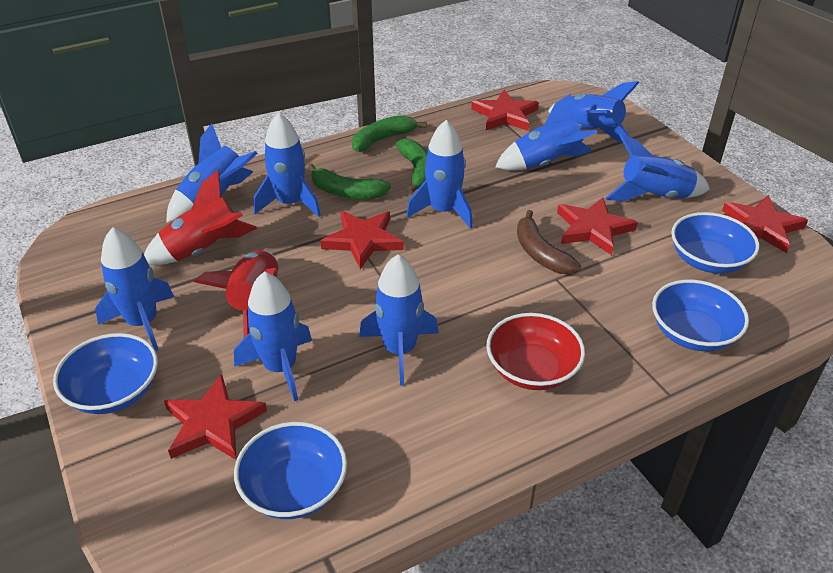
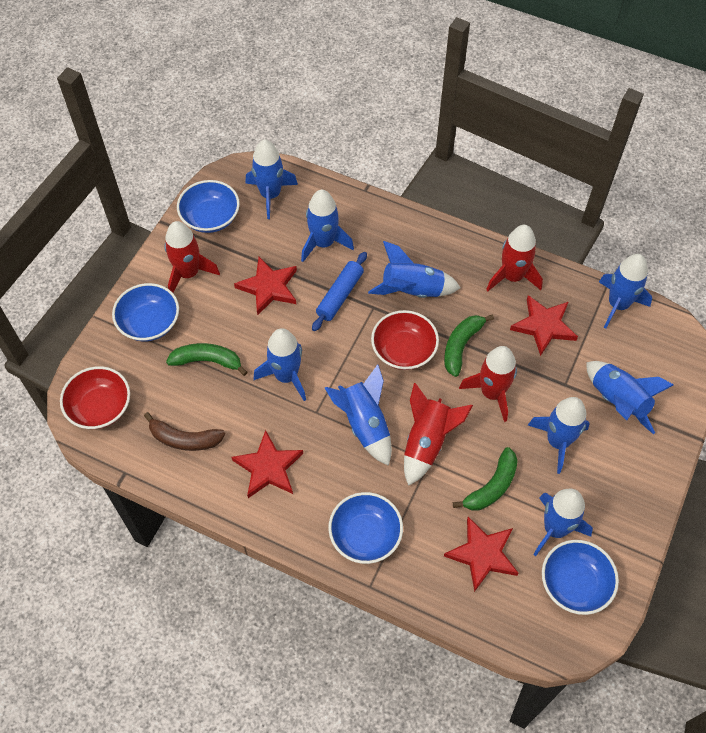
blue rolling pin: none = 0 -> [312,252,367,331] = 1
red bowl: [486,313,585,390] = 1 -> [60,366,130,429] [371,310,439,370] = 2
red rocket: [144,170,257,265] [194,250,278,338] = 2 -> [164,221,220,293] [404,383,473,486] [459,346,517,422] [486,225,543,291] = 4
red star: [164,374,267,460] [320,211,404,269] [471,90,539,131] [557,197,638,255] [722,195,808,253] = 5 -> [232,430,303,498] [234,257,297,315] [444,517,518,592] [510,295,578,356] = 4

